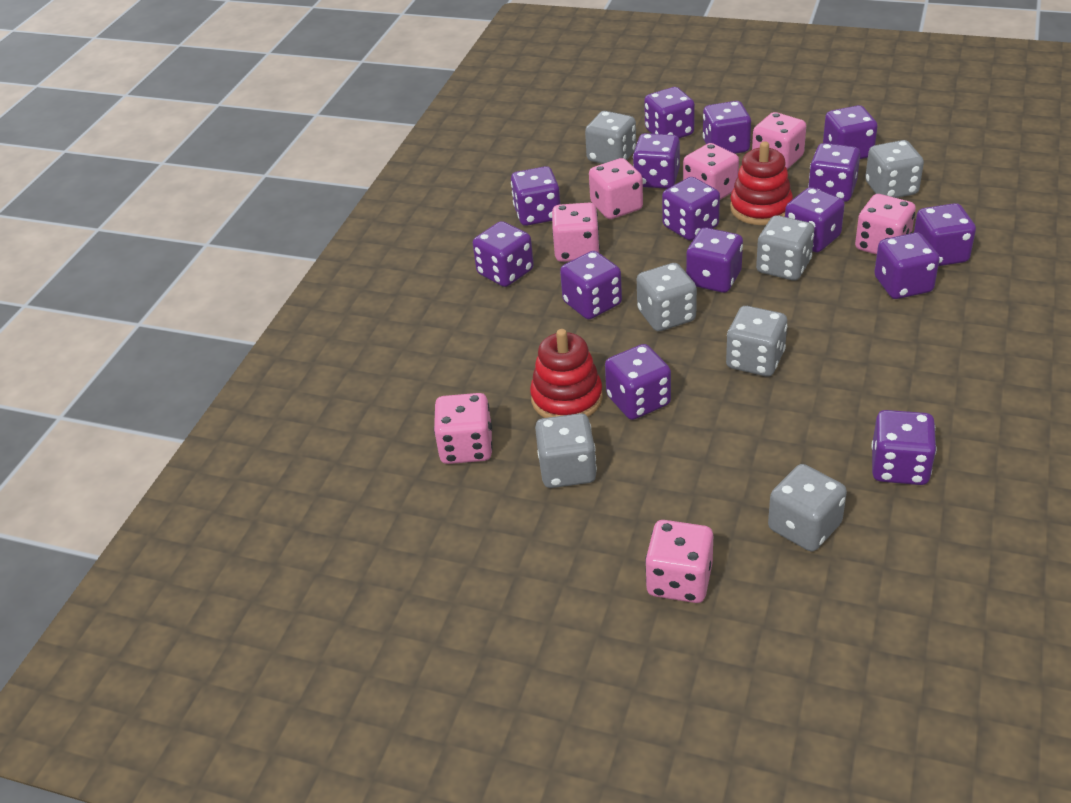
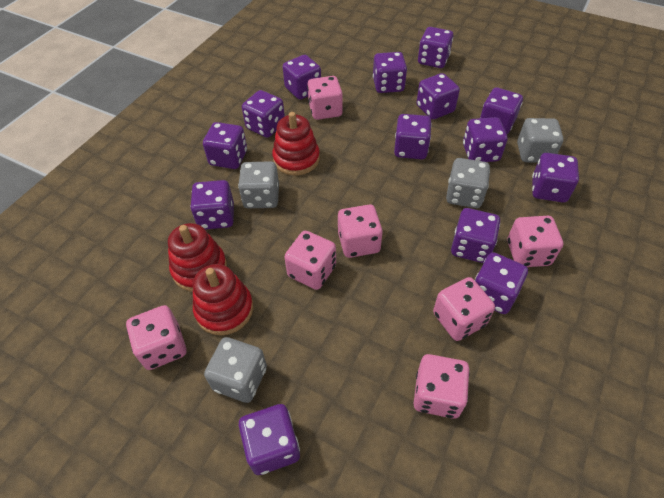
grey dice: [535,413,597,488] [585,111,636,164] [637,263,697,331] [726,306,787,376] [756,215,814,281] [768,464,847,551] [865,140,924,198] = 7 -> [204,337,267,403] [238,161,279,208] [446,158,490,208] [517,118,564,163] = 4
purple dice: [473,221,534,287] [511,166,560,226] [560,251,622,319] [605,344,671,420] [633,133,680,189] [644,87,695,138] [662,177,720,240] [686,228,743,293] [703,101,751,154] [785,187,845,252] [808,143,860,202] [823,105,878,159] [871,410,937,485] [874,232,940,299] [914,203,976,266] = 15 -> [190,180,234,229] [203,122,247,169] [239,404,300,475] [242,90,285,138] [283,55,321,100] [373,52,407,93] [394,114,432,159] [416,73,460,120] [418,27,453,68] [451,208,500,263] [463,117,508,162] [475,252,528,314] [480,87,523,134] [532,153,579,203] = 14
red stacking toy: [530,329,603,418] [730,141,793,225] = 2 -> [168,223,227,292] [193,264,253,335] [272,112,320,175] = 3

